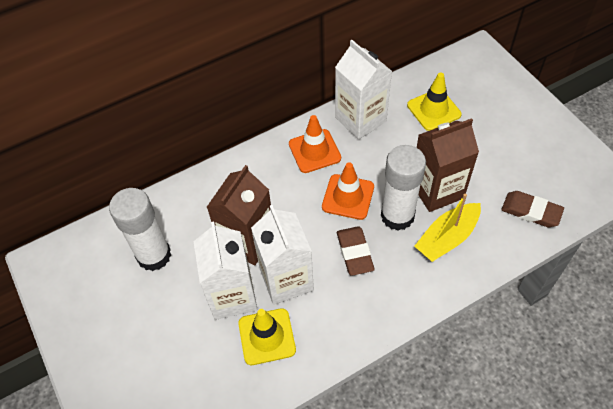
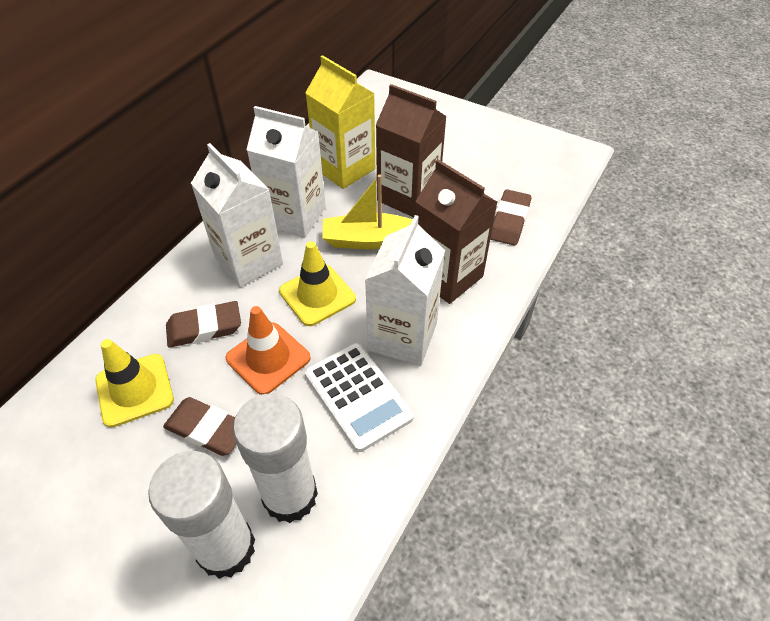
brown eraser: [337,226,375,276] [501,191,564,227] = 2 -> [163,397,236,456] [166,301,241,348] [490,189,531,246] = 3
orange traffic cone: [289,115,341,173] [322,162,374,220] = 2 -> [226,306,311,395] = 1
white calculator: none = 0 -> [305,343,414,452] = 1
yellow carton: none = 0 -> [305,55,375,189] = 1

